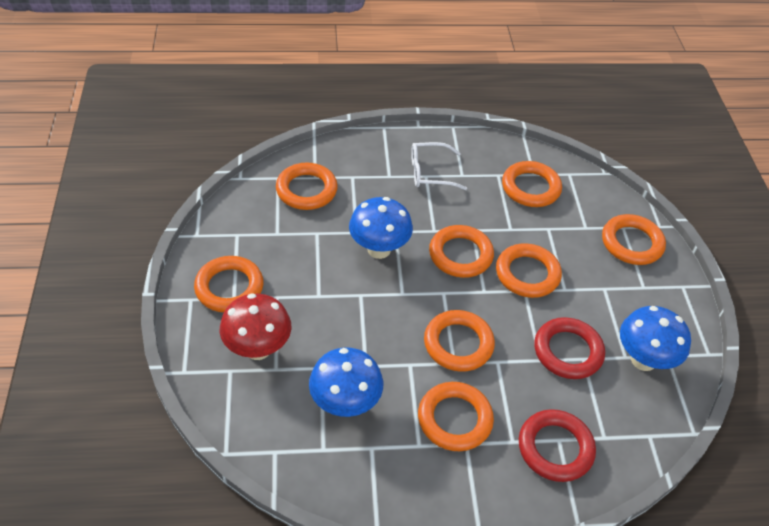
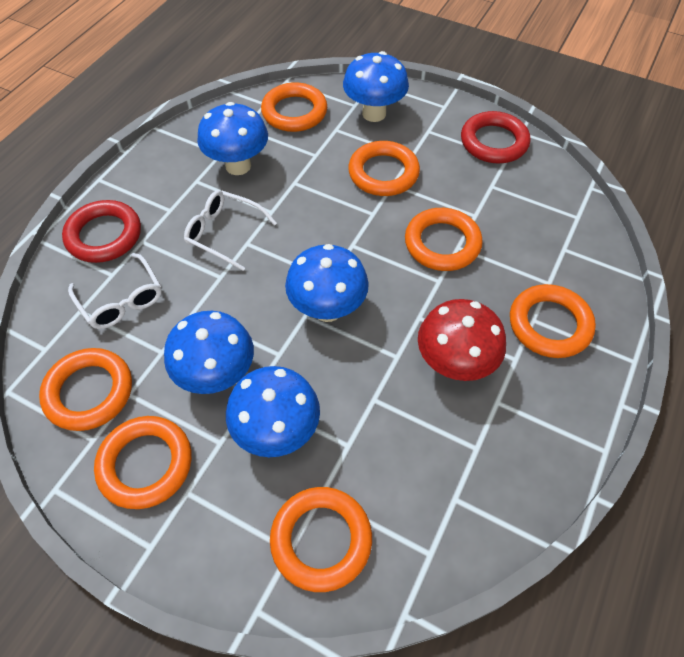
blue mushroom: [309,347,383,417] [349,197,413,259] [620,306,691,371] = 3 -> [164,311,254,394] [197,102,268,175] [226,366,320,457] [285,244,369,322] [343,51,409,122] = 5
orange ring: [194,256,263,313] [276,163,338,210] [418,382,494,451] [424,310,495,372] [429,225,494,278] [496,243,562,298] [502,161,562,207] [602,214,666,265] = 8 -> [39,348,132,431] [94,416,192,509] [261,82,327,132] [270,487,372,592] [348,141,420,196] [405,208,483,271] [510,284,596,358] = 7
white glasses: [411,142,467,190] = 1 -> [68,253,162,329] [184,190,277,271] = 2

